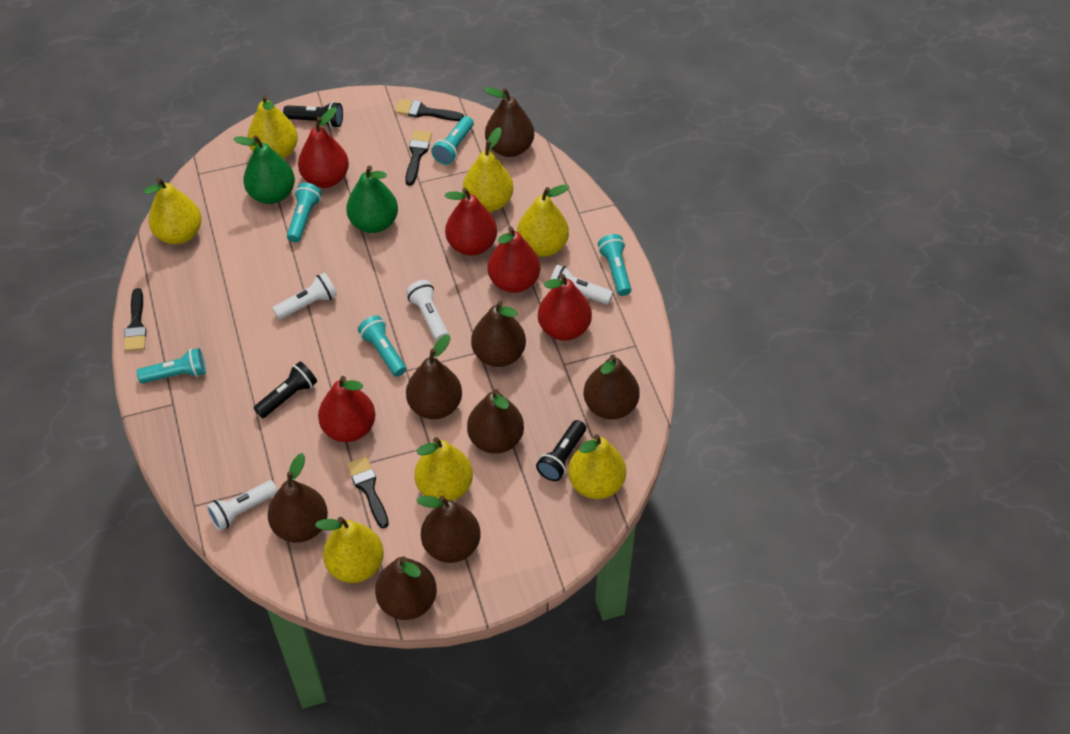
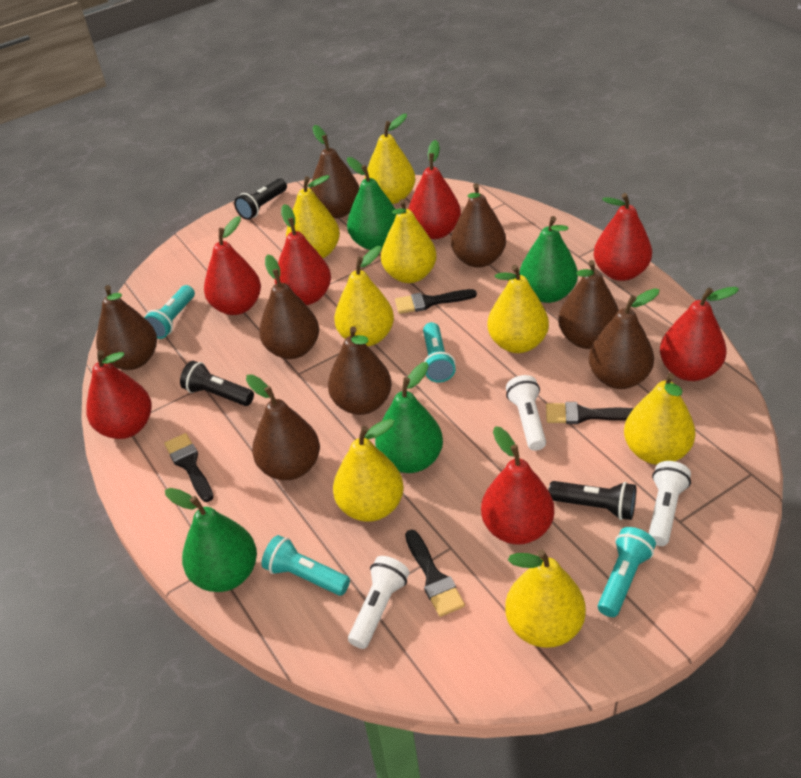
green pear: [233,135,295,204] [346,166,398,233] = 2 -> [165,488,257,592] [347,157,396,250] [375,362,443,473] [519,216,578,303] = 4
red pear: [298,107,349,188] [318,376,375,442] [445,188,497,256] [488,226,540,293] [538,274,592,341] = 5 -> [86,350,152,439] [204,216,261,315] [275,204,331,305] [408,140,461,239] [481,426,554,545] [594,193,652,281] [660,287,739,381] = 7
turquoise flashlight: [137,348,206,383] [287,183,322,242] [358,315,406,377] [431,116,474,165] [598,234,631,296] = 5 -> [144,285,195,339] [261,535,350,596] [423,322,456,383] [598,527,656,617] = 4
white flashlight: [206,480,278,531] [273,273,337,320] [406,280,449,341] [548,264,613,305] = 4 -> [348,556,410,649] [506,375,546,451] [649,461,691,546] = 3
yellow pear: [143,178,202,244] [247,95,298,159] [315,517,384,583] [415,437,473,501] [463,127,513,212] [517,184,570,257] [568,434,626,499] = 7 -> [286,175,340,258] [333,419,404,522] [334,246,394,346] [365,114,415,204] [381,199,437,283] [488,265,549,353] [505,550,586,648] [624,373,695,465] = 8

